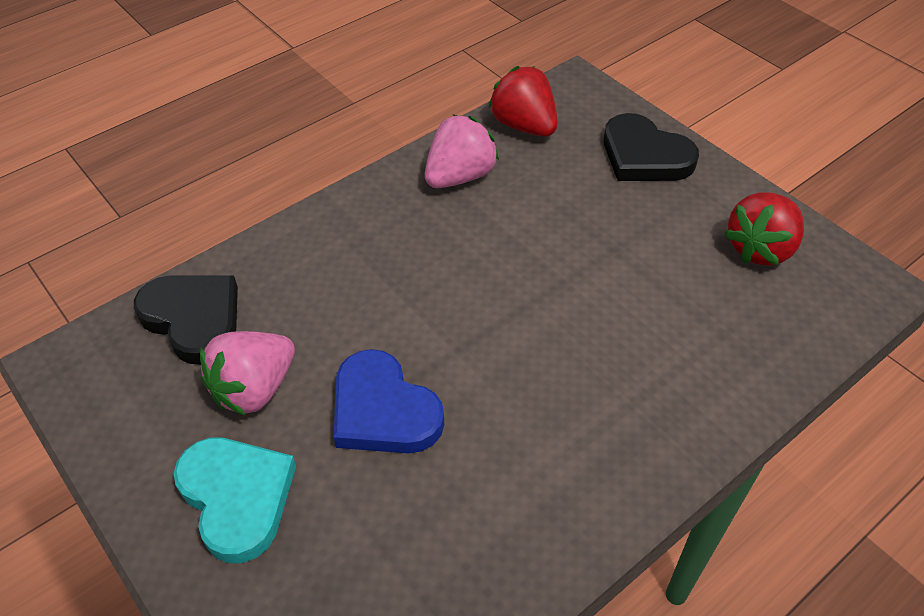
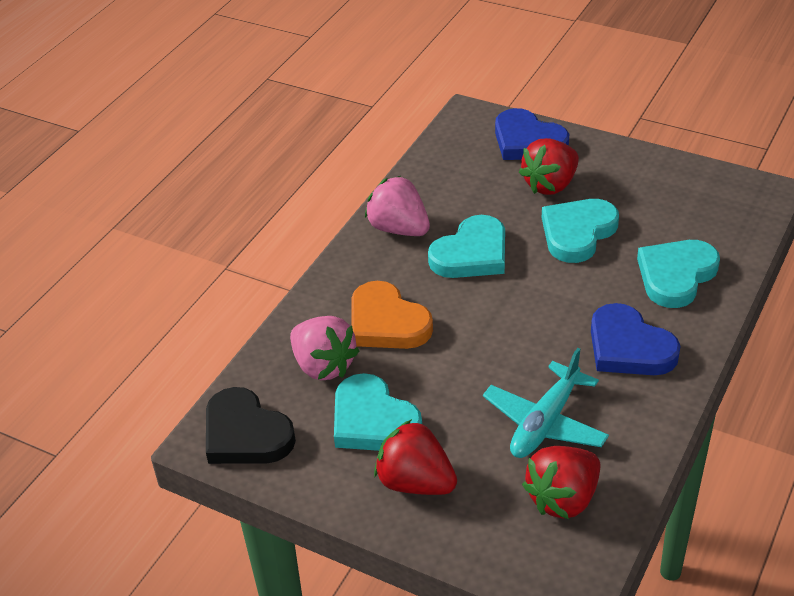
black heart: [134,275,238,365] [604,113,699,181] = 2 -> [206,387,296,464] = 1
blue heart: [334,349,444,453] = 1 -> [495,108,569,160] [591,303,680,375] = 2
orange heart: none = 0 -> [351,281,433,349] = 1
red strawberry: [488,66,558,137] [724,192,804,265] = 2 -> [374,419,457,495] [519,138,579,195] [522,446,600,519] = 3
turquoise heart: [174,438,296,563] = 1 -> [334,373,422,451] [428,215,505,278] [542,199,619,263] [637,240,720,308] = 4
turquoise plane: none = 0 -> [483,348,609,458] = 1

